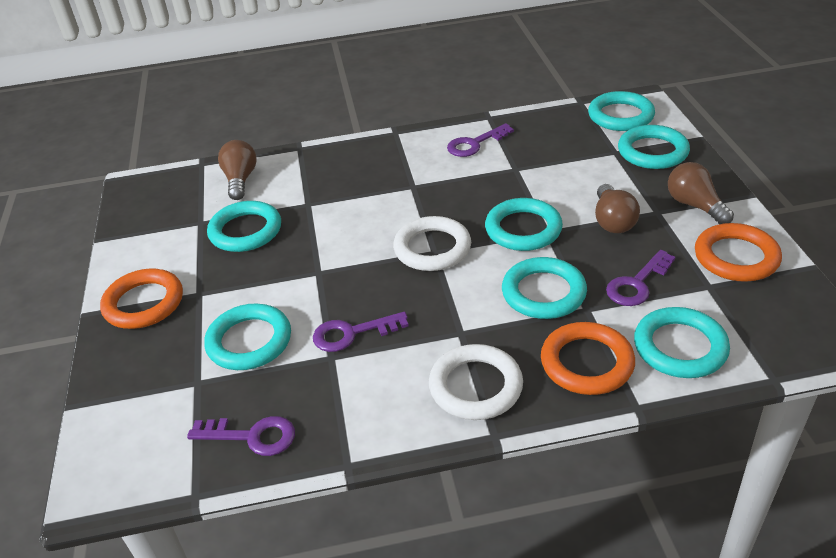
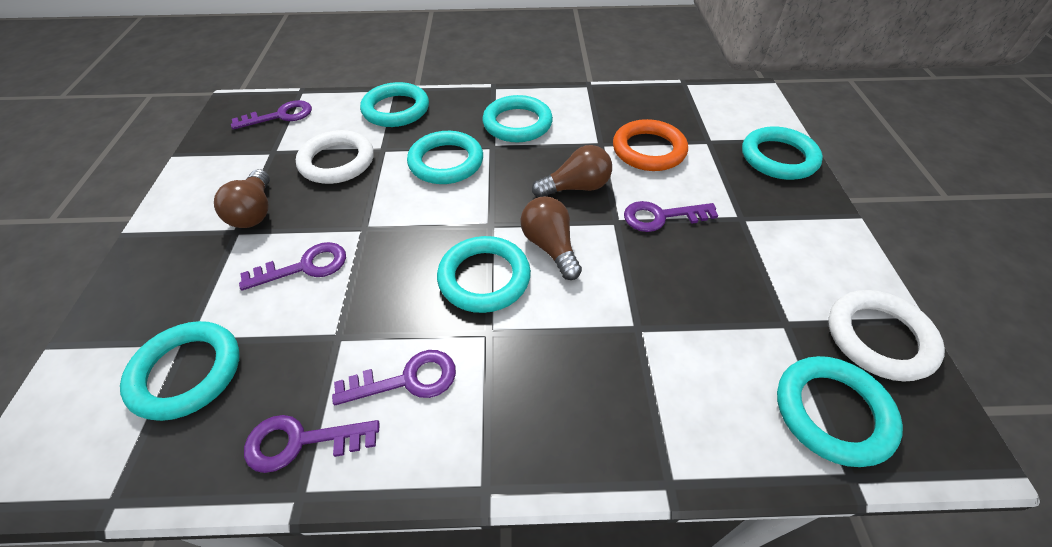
orange ring: [100,269,183,329] [541,322,635,395] [695,223,782,282] = 3 -> [613,119,688,171] = 1
purple key: [187,416,295,456] [313,312,409,352] [447,123,514,157] [606,250,675,306] = 4 -> [231,100,312,129] [239,242,346,290] [244,415,379,473] [332,350,456,405] [624,201,718,232] = 5

